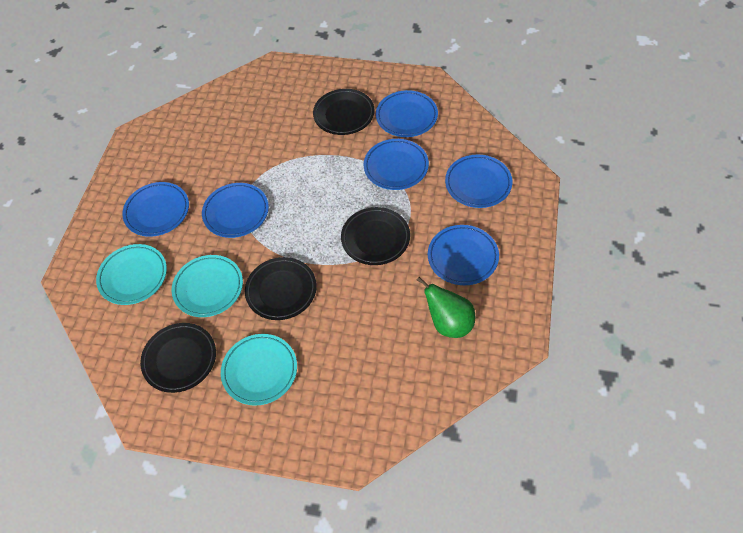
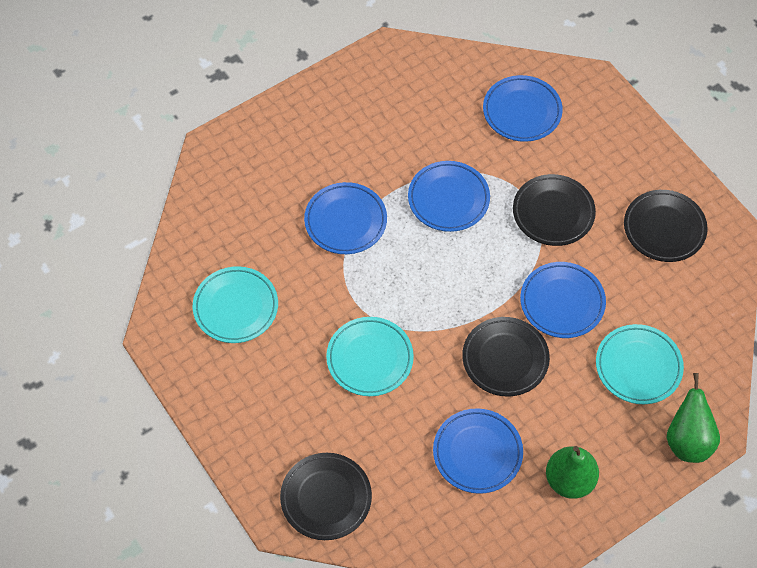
blue plate: [122,182,189,237] [202,183,269,238] [364,139,429,190] [376,90,438,137] [428,225,499,285] [445,155,512,208] = 6 -> [304,182,387,254] [408,161,490,232] [433,408,523,494] [483,75,563,142] [520,262,606,338] = 5
green pear: [417,277,475,338] = 1 -> [546,446,599,499] [666,373,720,463] = 2

